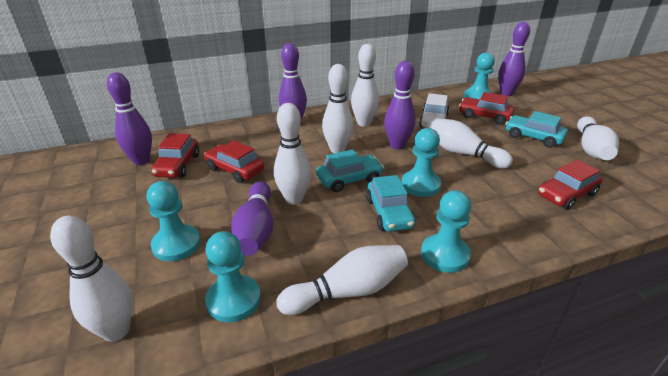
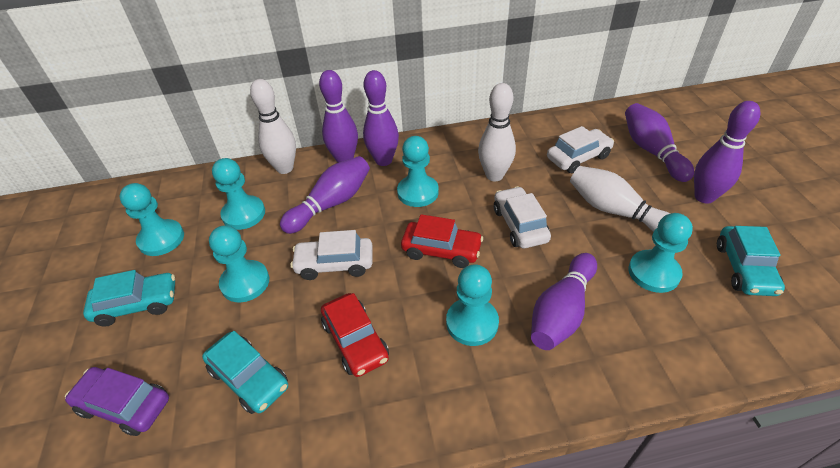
purple bowling pin: [107,72,152,165] [231,181,273,256] [279,43,307,120] [384,61,416,149] [498,22,530,96] = 5 -> [280,156,370,234] [319,70,358,163] [363,70,399,166] [531,253,597,350] [625,103,694,182] [694,101,760,204] = 6
purple car: none = 0 -> [65,367,169,436] = 1
red car: [151,133,199,178] [204,141,264,183] [459,92,515,124] [538,160,602,210] = 4 -> [321,293,389,377] [401,214,483,268] = 2
turquoise pawn: [147,181,201,261] [205,231,261,322] [401,128,441,197] [421,190,471,273] [464,52,495,99] = 5 -> [119,183,184,256] [209,225,269,302] [212,158,265,230] [397,136,439,207] [446,264,499,346] [628,213,693,293] = 6
white bowling pin: [50,216,133,342] [274,103,311,205] [277,245,408,315] [322,64,354,153] [351,44,379,126] [426,118,513,169] [577,116,619,160] = 7 -> [250,79,296,174] [478,83,516,181] [570,166,671,232] = 3
white car: [419,93,449,127] = 1 -> [290,230,373,280] [494,186,551,248] [547,126,614,173] = 3

